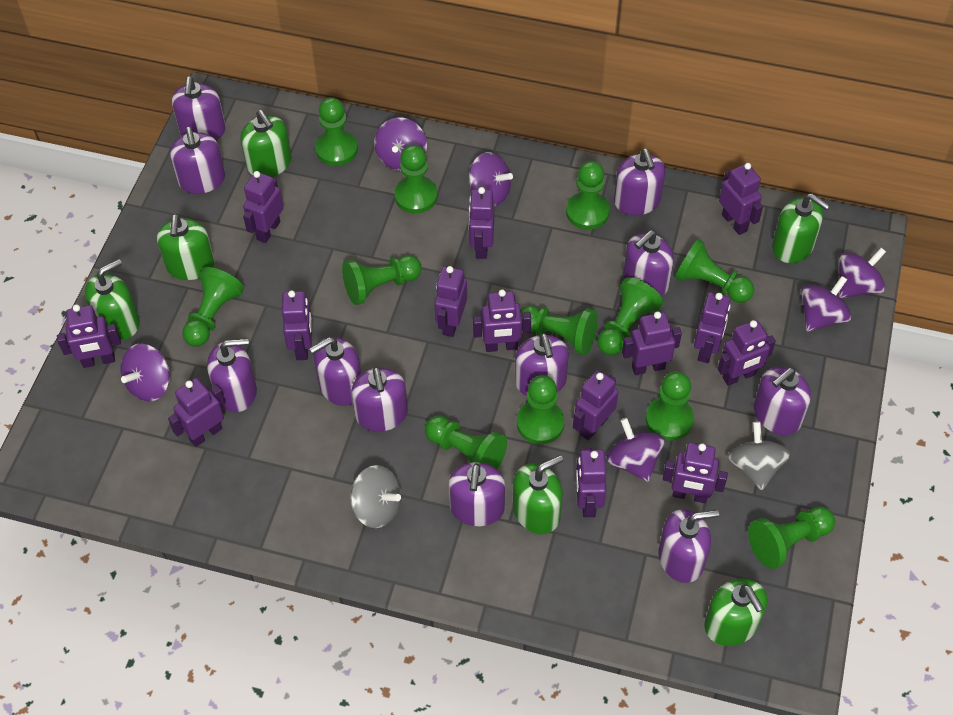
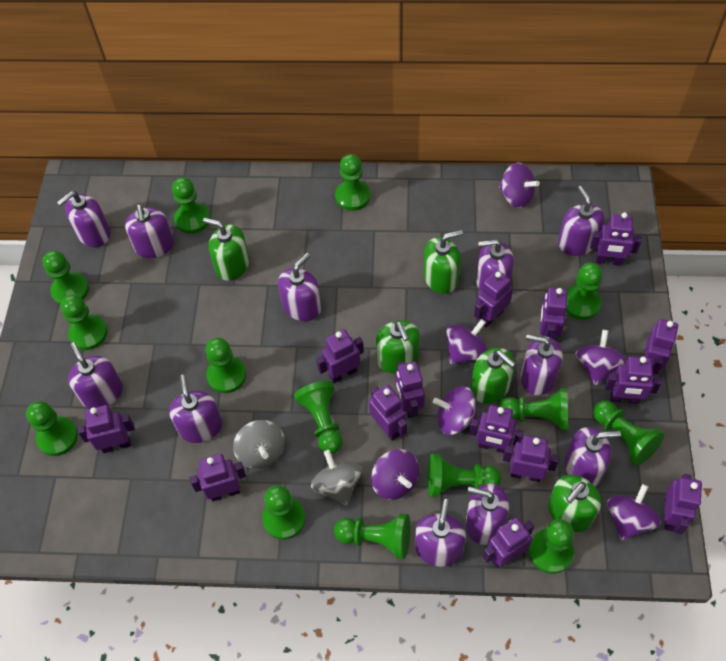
green pawn: [182,267,244,347] [315,97,358,166] [342,255,422,305] [394,145,437,213] [425,416,507,469] [517,375,565,444] [521,306,598,355] [566,161,610,230] [597,277,663,355] [646,371,694,441] [675,239,754,303] [748,506,835,569] = 12 -> [26,401,78,456] [42,251,89,305] [61,295,108,350] [172,177,210,234] [206,337,246,393] [262,485,306,540] [294,381,343,454] [334,514,410,559] [335,154,371,211] [427,454,502,497] [498,389,568,430] [529,519,574,574] [566,263,603,320] [593,401,664,466] = 14
green soap dispenser: [85,259,140,340] [157,214,215,280] [240,110,292,177] [513,455,563,534] [704,579,767,646] [772,193,830,263] = 6 -> [203,218,249,281] [376,320,420,373] [423,230,463,294] [471,348,516,404] [548,475,601,532] = 5

